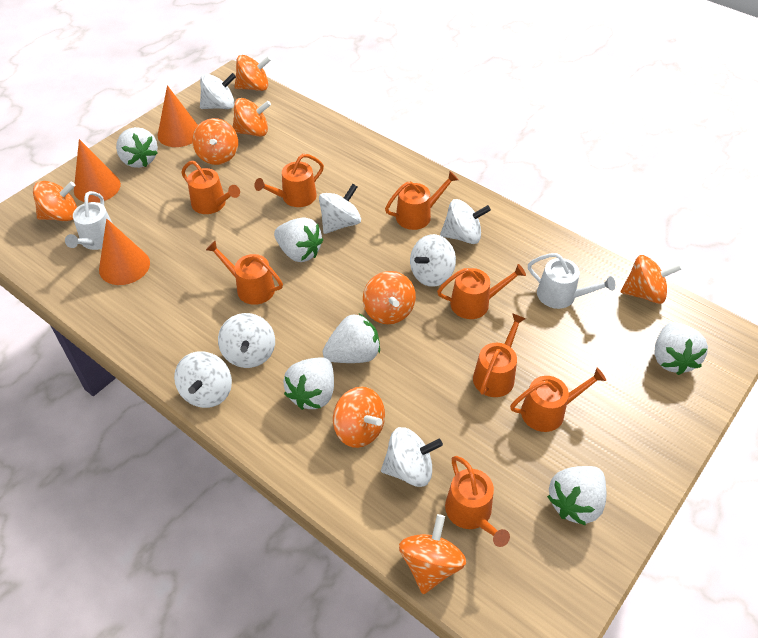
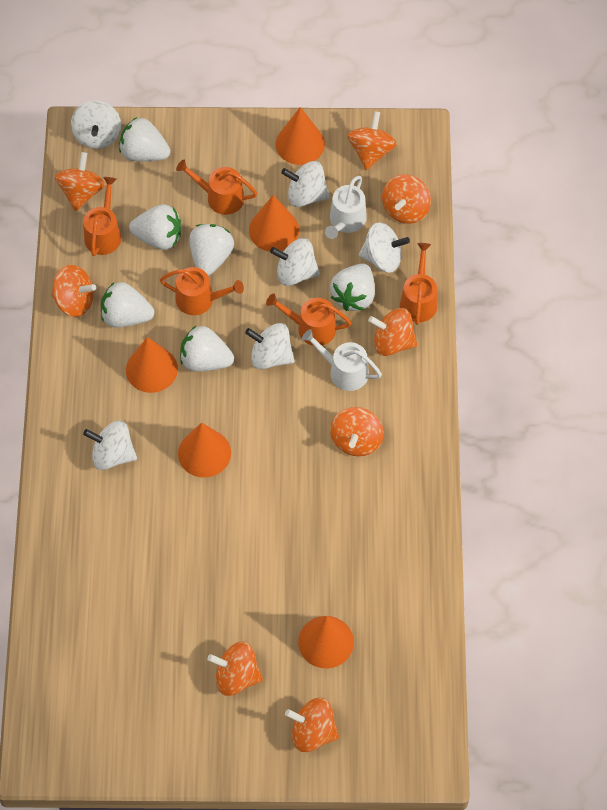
orange cone: [74,139,121,203] [99,219,150,285] [158,85,198,147] = 3 -> [126,337,178,393] [178,422,231,478] [249,195,299,252] [276,107,325,165] [298,616,354,668] = 5
orange watering can: [181,161,240,214] [206,241,283,305] [254,154,324,207] [385,171,459,230] [437,264,526,319] [445,456,510,547] [473,313,526,397] [510,368,606,432] = 8 -> [83,177,121,256] [160,267,244,315] [176,160,257,215] [266,293,351,346] [400,243,437,325] = 5
white spinning top: [174,351,232,408] [200,73,236,109] [218,313,275,368] [319,184,361,234] [381,427,443,487] [410,234,456,287] [440,199,491,244] = 7 -> [71,100,121,149] [83,421,137,470] [245,323,295,370] [270,238,320,286] [281,161,330,207] [359,222,410,273] = 6

